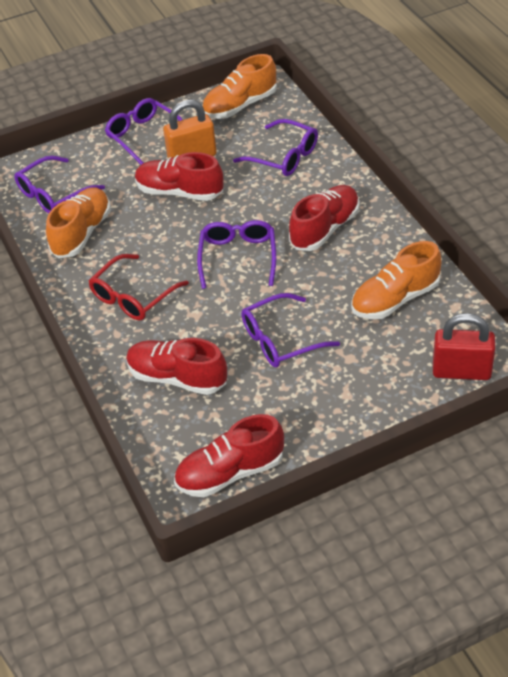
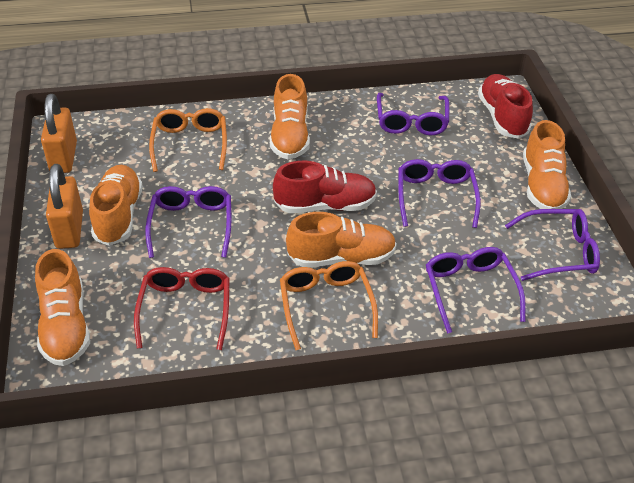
orange glasses: none = 0 -> [149,108,227,172] [280,261,378,350] = 2
orange padlock: [163,100,216,158] = 1 -> [41,94,77,173] [46,164,83,249] = 2
orange shoe: [46,187,111,258] [202,54,277,119] [351,241,441,319] = 3 -> [35,249,90,366] [89,165,143,246] [270,74,310,159] [286,212,397,267] [523,120,571,209] = 5
red padlock: [433,313,496,380] = 1 -> none = 0
red shoe: [126,338,227,395] [135,152,223,201] [174,414,284,497] [289,185,360,251] = 4 -> [273,161,377,213] [478,74,533,139] = 2

